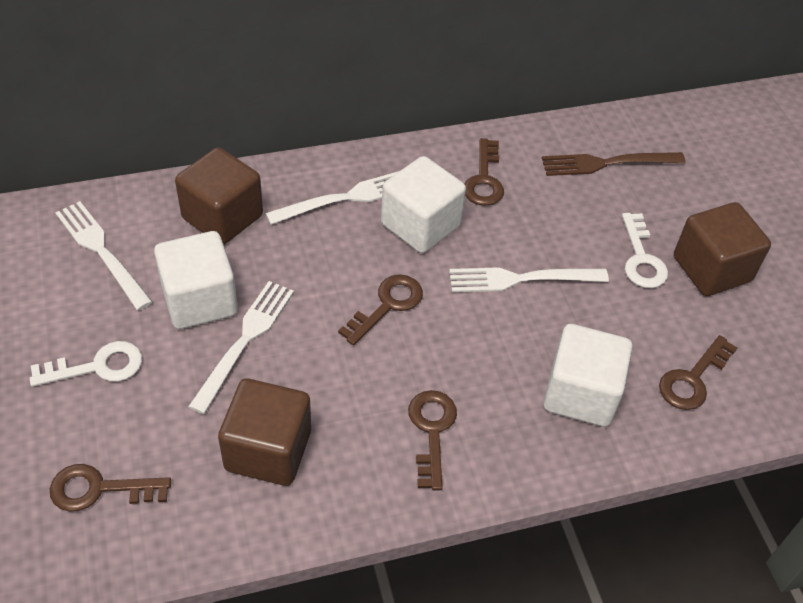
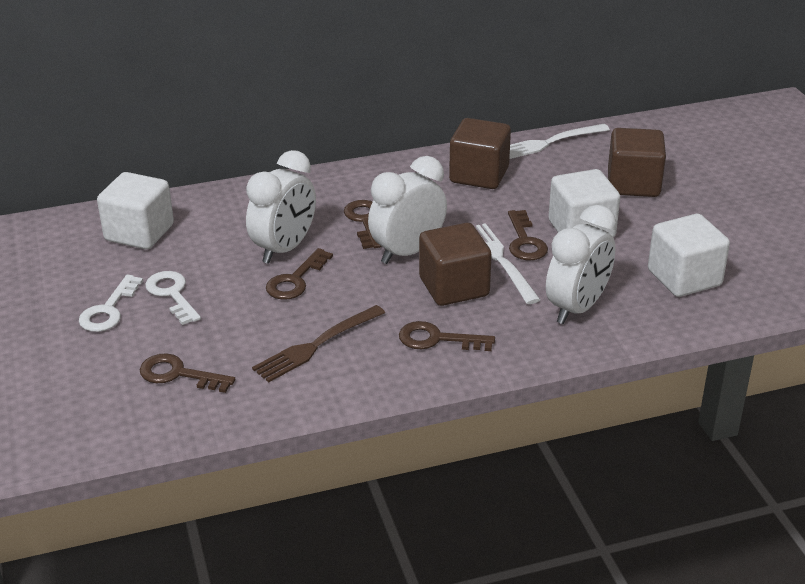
white clock: none = 0 -> [246,150,316,264] [368,156,447,264] [546,205,616,324] = 3
white fork: [55,201,153,310] [188,281,294,414] [265,171,399,225] [449,267,609,292] = 4 -> [476,223,541,304] [509,124,610,159] = 2

